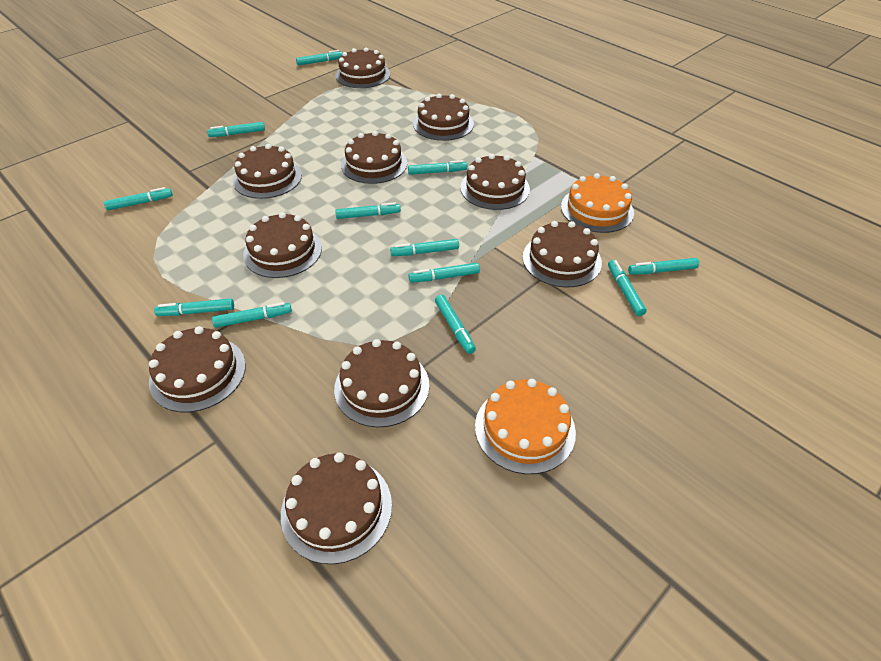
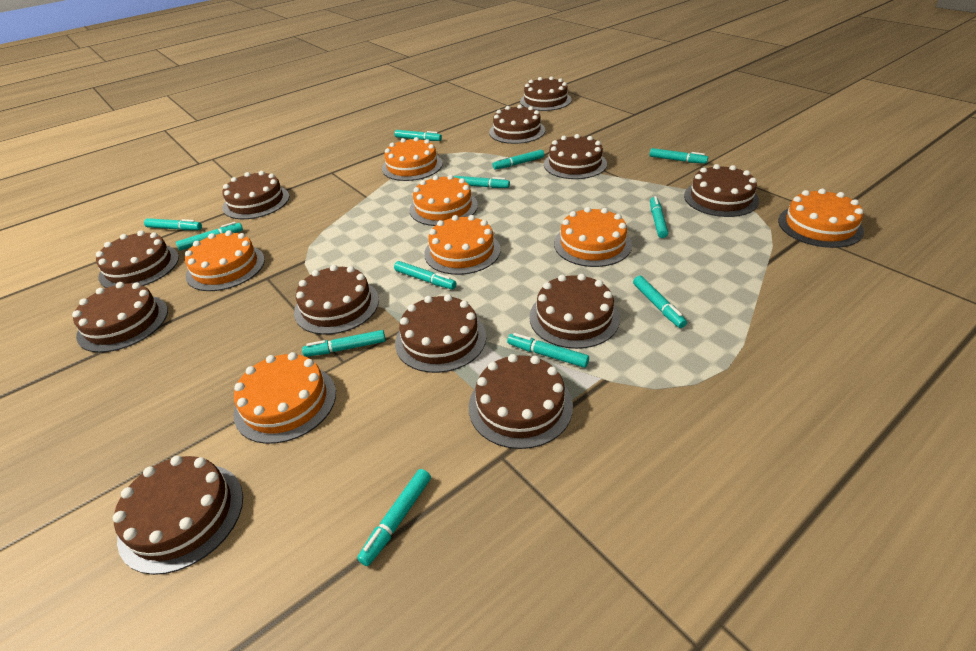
brown cake: [149,326,246,412] [233,144,302,199] [243,212,322,278] [281,452,392,564] [334,339,429,428] [335,48,390,88] [341,131,407,184] [413,94,474,141] [460,154,530,210] [523,221,602,288] = 10 -> [72,282,168,353] [96,230,179,288] [113,455,243,575] [223,171,289,219] [294,265,379,335] [395,294,487,373] [469,354,573,449] [489,105,545,144] [520,76,572,111] [529,274,620,349] [544,134,607,179] [684,164,759,217] = 12
orange cake: [475,379,576,474] [561,173,634,233] = 2 -> [185,230,265,291] [233,352,336,444] [382,137,443,181] [410,175,478,226] [424,215,501,275] [554,207,632,267] [778,189,864,248] = 7

